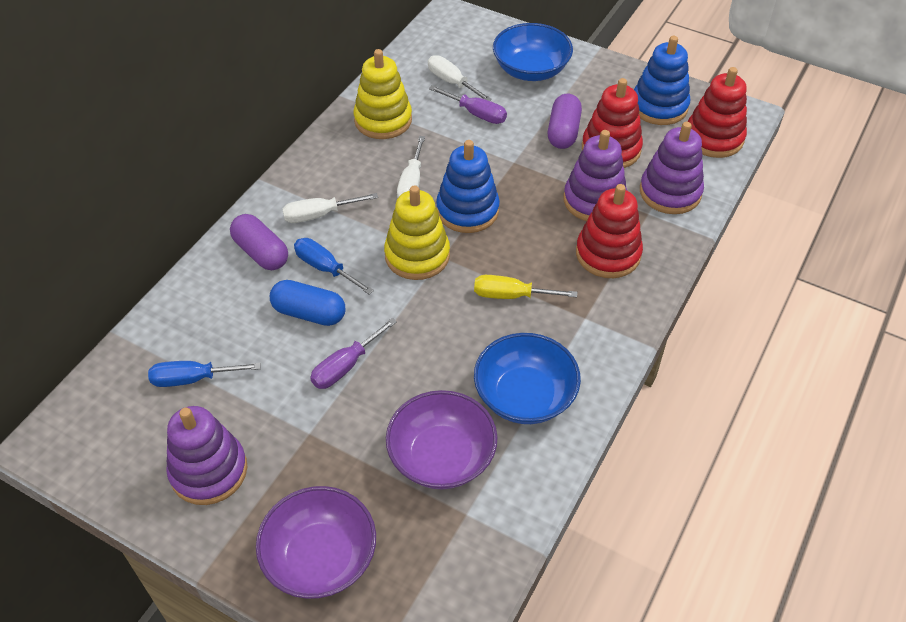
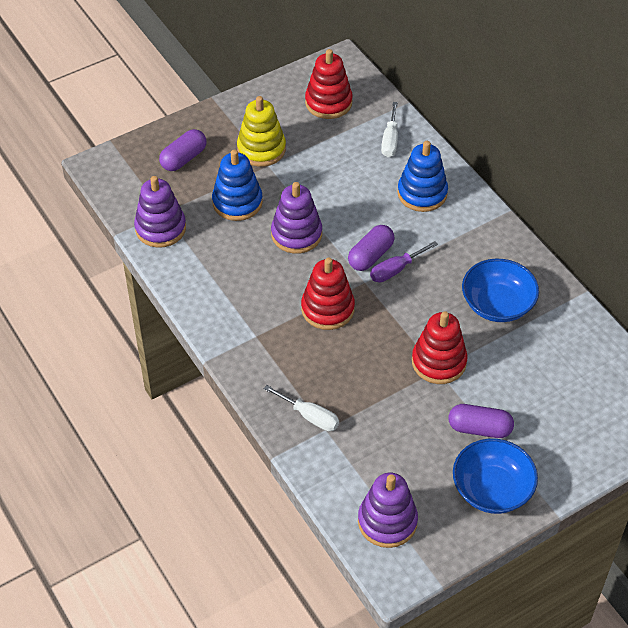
blue capsule: [270,280,346,326] = 1 -> none = 0
blue screwdriver: [148,361,261,387] [294,238,374,295] = 2 -> none = 0
purple bowl: [256,486,376,599] [386,390,498,489] = 2 -> none = 0
purple capsule: [230,214,288,270] [548,94,582,149] = 2 -> [159,129,206,171] [348,225,395,271] [449,404,514,438] = 3
purple screwdriver: [310,318,397,389] [429,86,507,124] = 2 -> [370,241,438,282] = 1
white screwdriver: [282,193,378,223] [397,136,425,199] [428,55,492,101] = 3 -> [264,385,339,431] [381,102,398,157] = 2
yellow screwdriver: [474,275,577,299] = 1 -> none = 0
yellow stacking toy: [353,49,412,139] [384,186,450,280] = 2 -> [237,96,286,167] = 1

